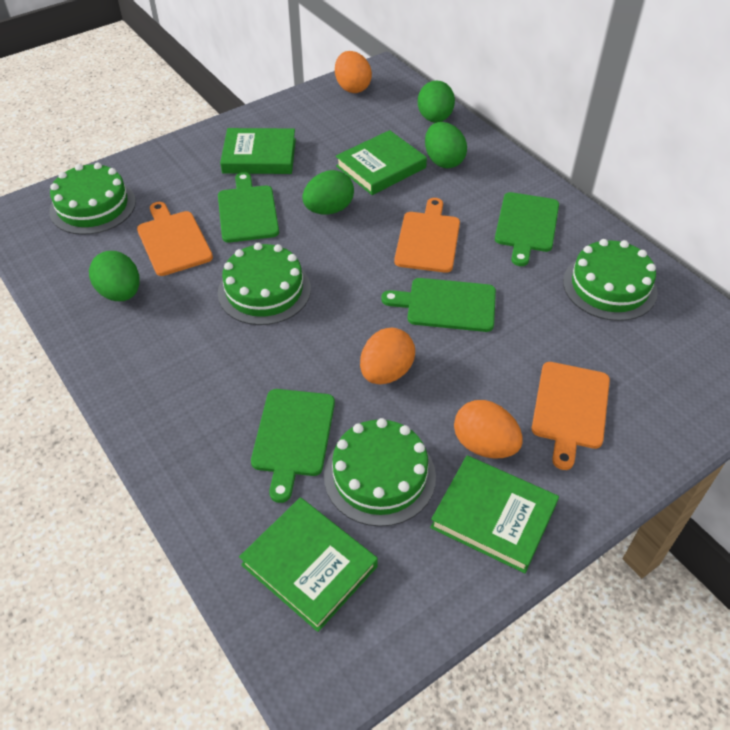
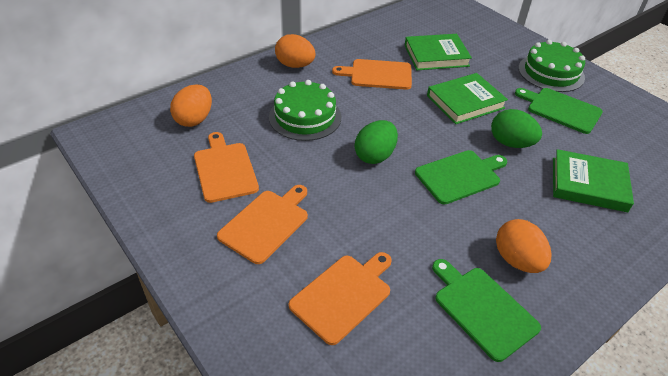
green book: [220,128,296,174] [239,497,378,632] [336,130,427,195] [430,455,559,573] = 4 -> [405,34,472,70] [427,73,508,124] [553,149,634,212] = 3
green cake: [49,162,136,235] [218,243,311,325] [324,418,436,527] [563,239,658,321] = 4 -> [269,80,341,141] [519,40,585,92] = 2
green cutting board: [218,172,279,243] [251,389,335,503] [381,278,496,332] [495,192,559,266] = 4 -> [415,150,507,204] [432,259,541,362] [515,88,603,134] = 3
green egg: [89,251,140,301] [302,170,354,215] [418,81,455,123] [425,122,467,168] = 4 -> [355,120,398,164] [491,109,542,148] = 2
orange cutting board: [137,202,213,276] [394,198,460,273] [532,362,610,470] = 3 -> [194,132,259,203] [217,185,308,264] [289,252,392,345] [332,59,412,90] = 4

